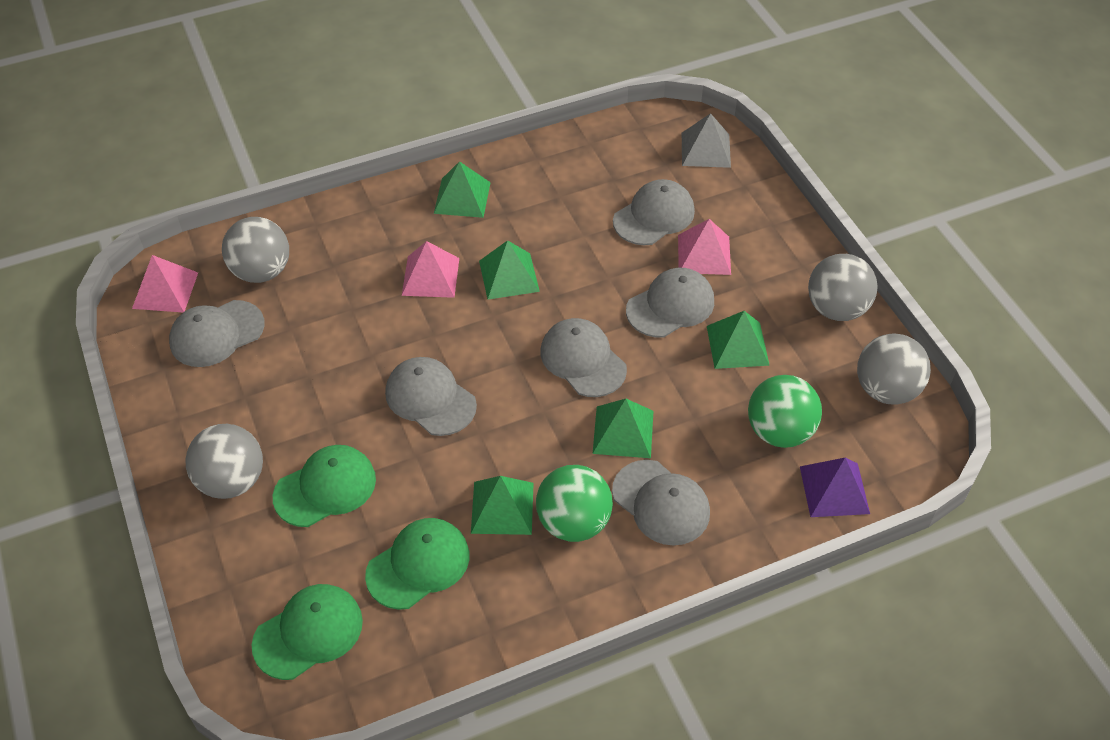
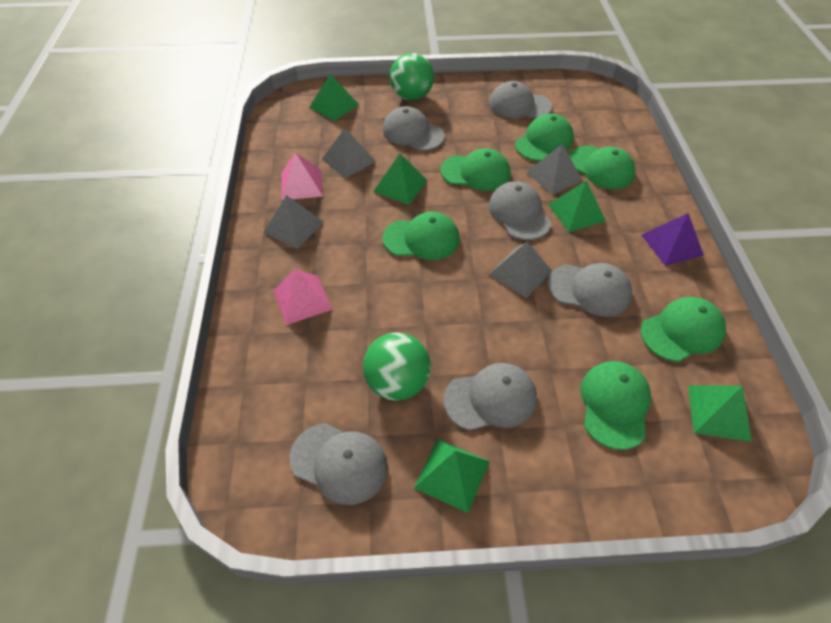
green cap: [251,584,363,680] [273,445,376,527] [365,518,469,610] = 3 -> [382,212,460,260] [441,148,511,191] [515,114,574,161] [569,146,636,189] [580,361,651,450] [641,297,726,362] = 6
grey ball: [185,424,263,499] [222,217,289,283] [808,254,877,321] [857,333,931,405] = 4 -> none = 0
grey pyramid: [682,113,731,168] = 1 -> [263,195,324,249] [322,128,376,178] [489,242,552,298] [526,144,583,195] = 4
pink pyramid: [132,255,198,312] [402,241,459,298] [678,219,731,275] = 3 -> [273,269,333,325] [281,152,323,200] = 2

